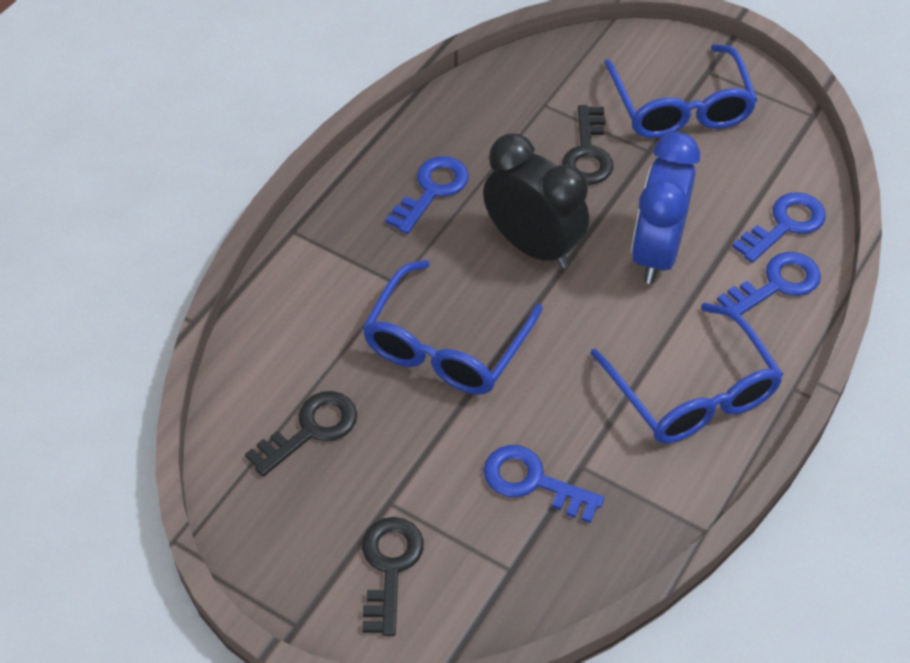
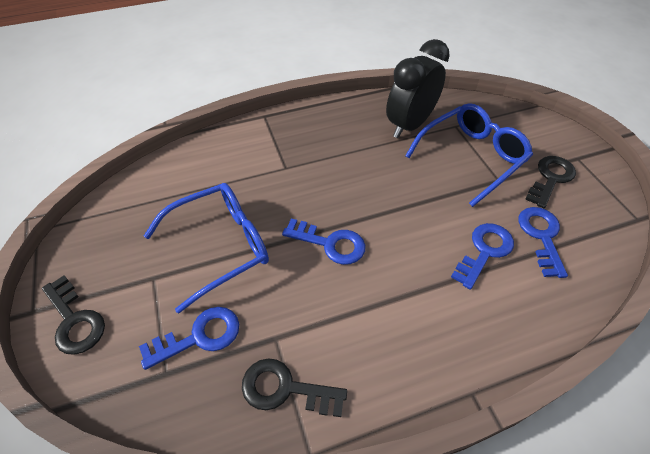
blue clock: [631,132,700,284] = 1 -> none = 0
blue glasses: [362,260,543,395] [590,303,784,444] [604,44,757,138] = 3 -> [144,183,269,313] [405,103,533,207] = 2

